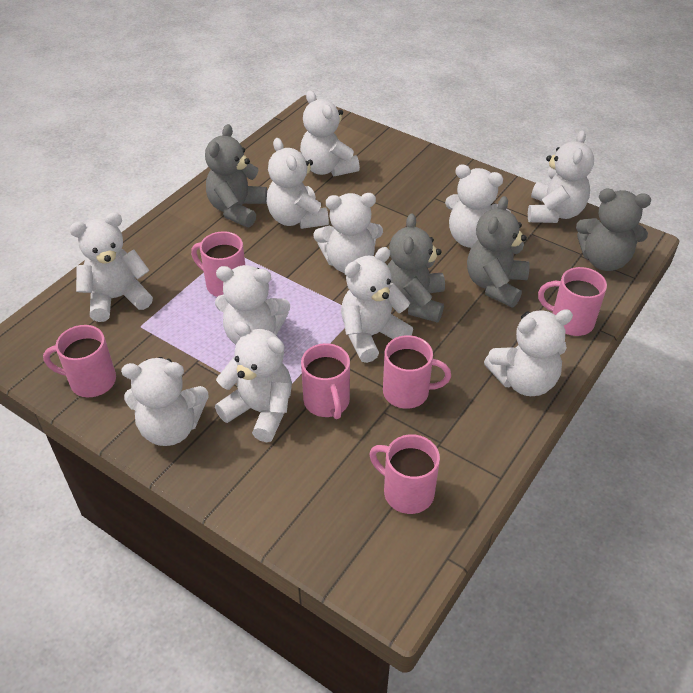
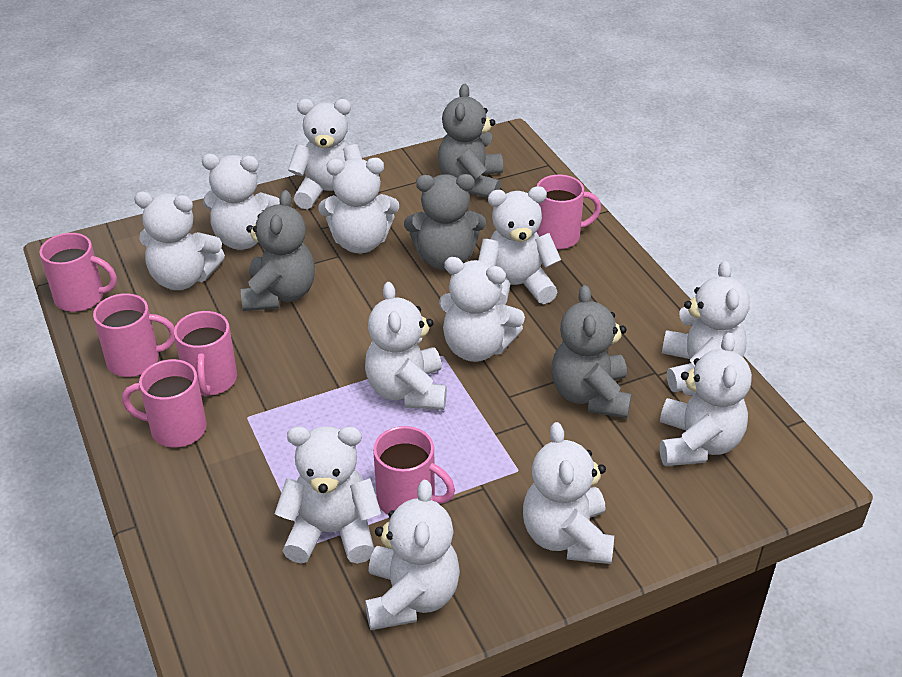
white teddy bear: [69,212,153,322] [121,357,209,446] [215,265,290,345] [215,321,292,442] [267,138,329,229] [300,90,360,176] [313,193,383,273] [341,247,413,363] [445,164,511,248] [484,309,573,396] [528,130,594,223] = 11 -> [134,191,225,290] [202,154,280,250] [275,426,381,564] [288,99,362,209] [318,158,399,253] [365,282,447,410] [365,480,460,630] [439,257,525,362] [478,186,561,306] [523,422,614,564] [660,333,752,466] [662,260,750,392] = 12

